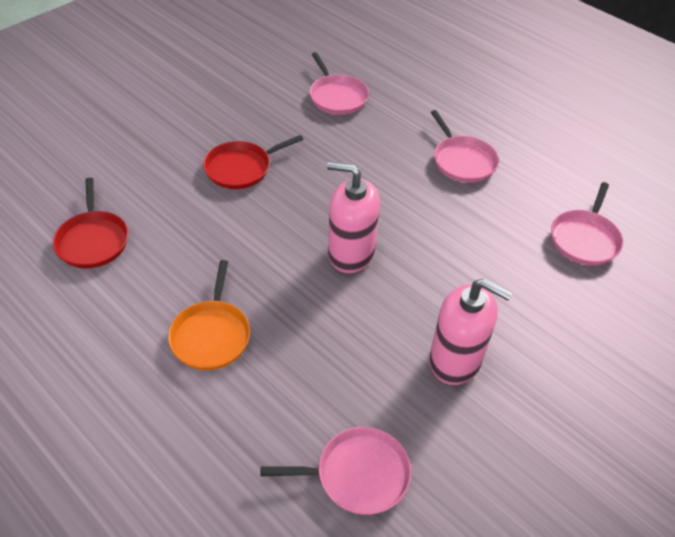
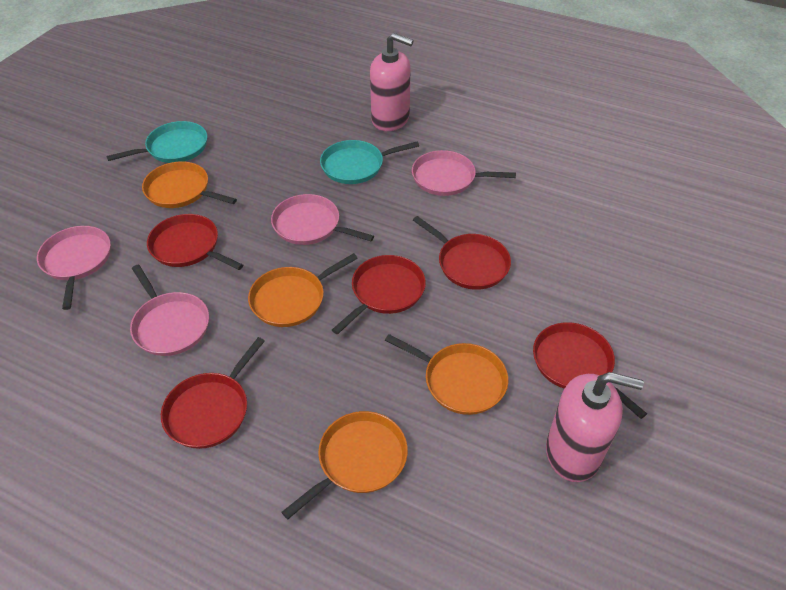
orange pan: [168,260,250,370] = 1 -> [142,161,237,208] [248,253,358,327] [281,411,408,520] [385,334,508,415] = 4
red pan: [53,178,128,268] [203,135,303,189] = 2 -> [147,214,243,270] [161,337,265,449] [332,255,426,335] [413,216,511,290] [533,322,647,419] = 5
turquoise pan: none = 0 -> [106,121,208,163] [320,140,419,184] = 2

